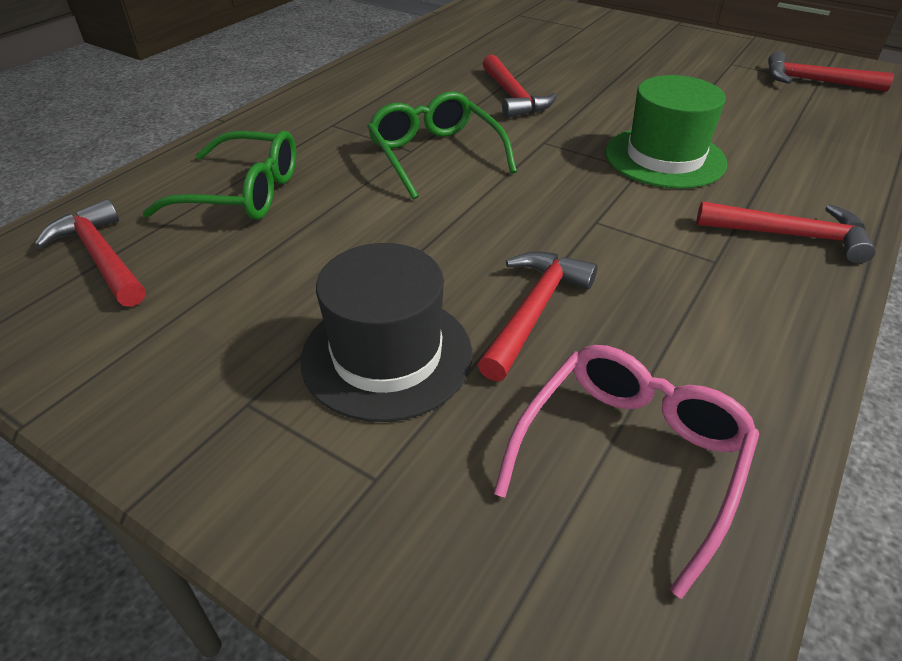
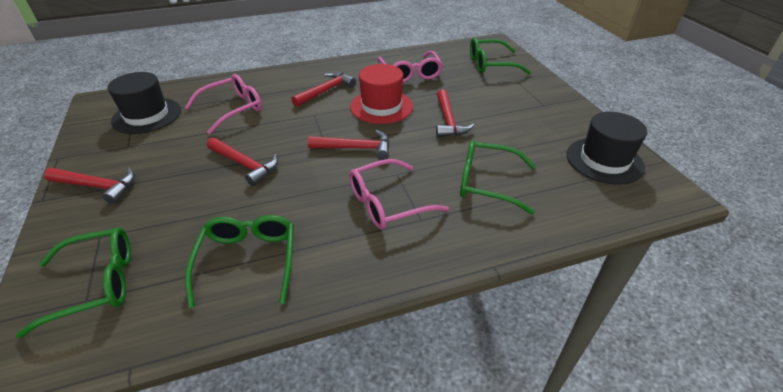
black hat: [301,243,472,422] = 1 -> [108,72,181,134] [567,112,647,185] = 2
green glasses: [142,131,296,220] [367,91,517,200] = 2 -> [16,227,131,338] [185,215,294,308] [460,140,536,215] [470,38,531,74] = 4
green hat: [605,75,727,189] = 1 -> none = 0
pink glasses: [493,345,760,599] = 1 -> [185,74,262,134] [349,159,449,230] [378,51,443,83] = 3
red hat: none = 0 -> [350,64,413,124] = 1

